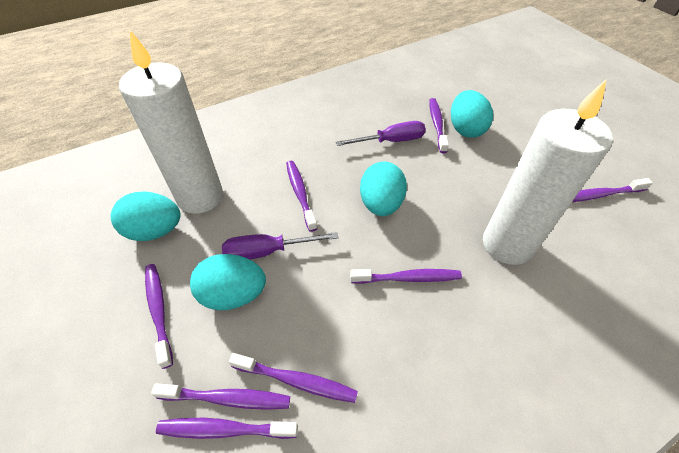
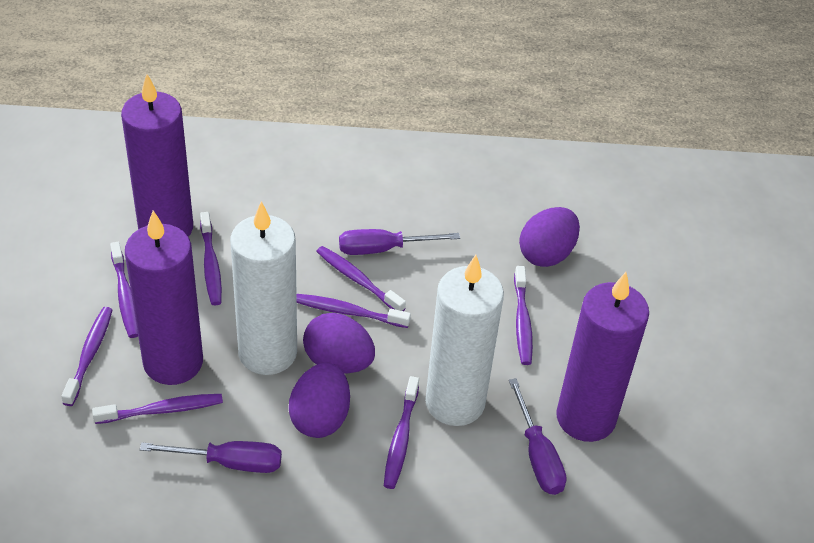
purple candle: none = 0 -> [121,74,193,237] [125,211,203,385] [556,272,649,442] = 3
purple egg: none = 0 -> [289,363,350,438] [303,313,375,374] [519,207,580,267] = 3
purple screwdriver: [222,232,339,259] [336,121,426,146] = 2 -> [140,441,282,473] [339,229,460,255] [509,378,567,495] = 3
turquoise egg: [111,191,181,241] [190,254,266,310] [360,162,407,216] [451,90,493,138] = 4 -> none = 0

